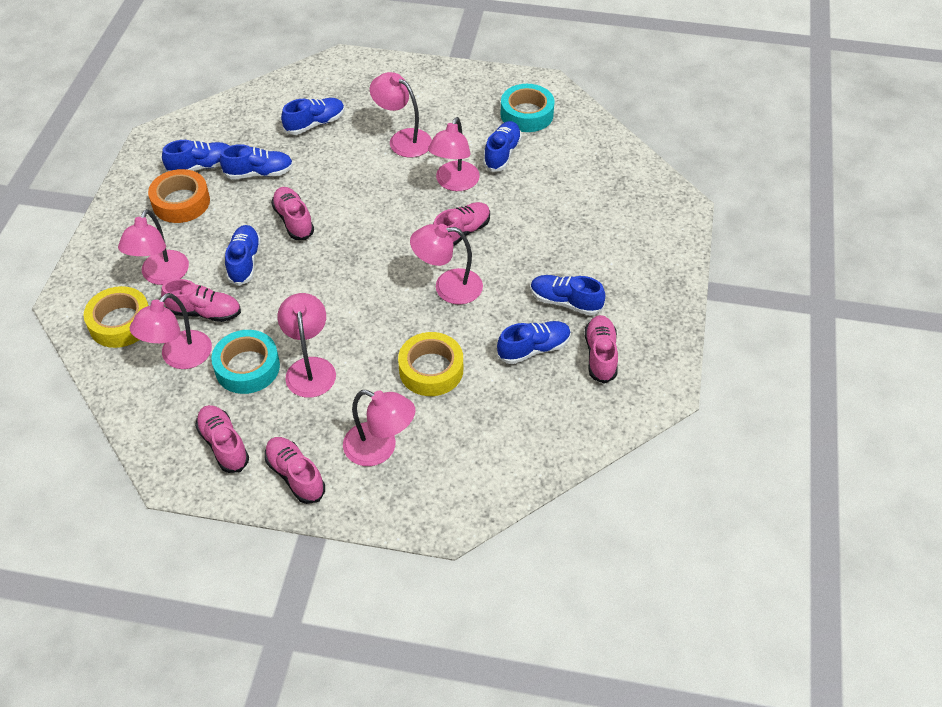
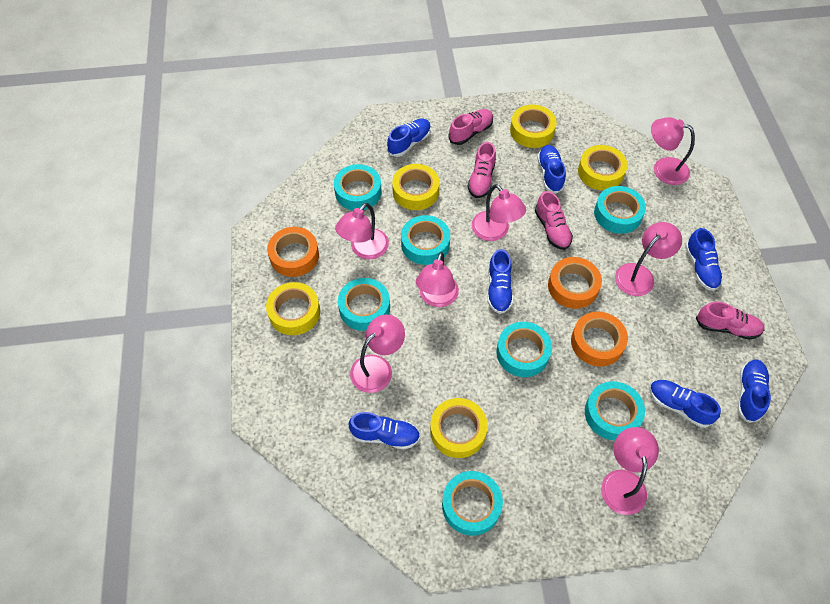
orange tape: [148,169,210,223] = 1 -> [267,227,319,277] [548,257,602,309] [571,312,628,367] = 3
pink shoe: [161,279,241,322] [195,405,249,473] [265,437,325,504] [271,187,314,240] [433,202,490,246] [585,315,618,383] = 6 -> [448,109,493,145] [468,142,496,198] [535,191,573,250] [696,302,764,340] = 4
turquoise tape: [211,330,280,394] [501,84,555,132] = 2 -> [334,164,382,211] [338,278,390,331] [401,215,450,265] [442,471,503,536] [496,322,552,377] [585,381,645,440] [594,186,646,234] = 7
yellow tape: [84,286,149,348] [398,332,463,396] = 2 -> [266,282,320,335] [392,164,439,210] [430,398,488,458] [510,105,557,148] [578,145,628,190] = 5

